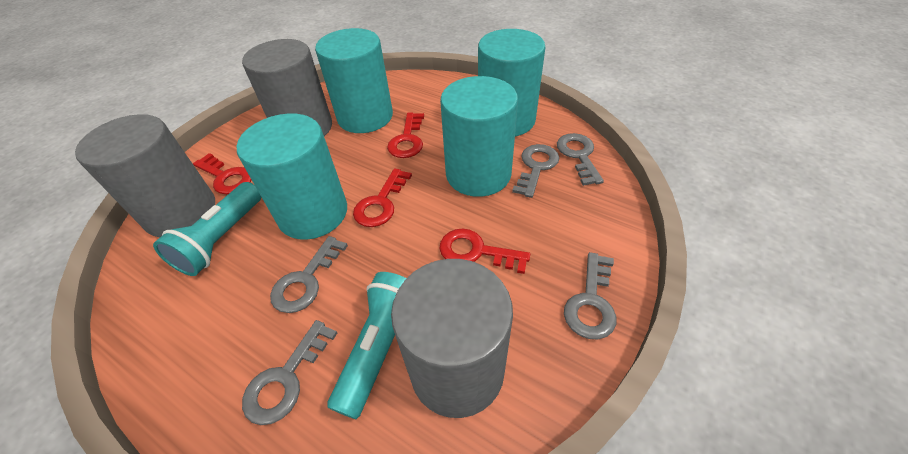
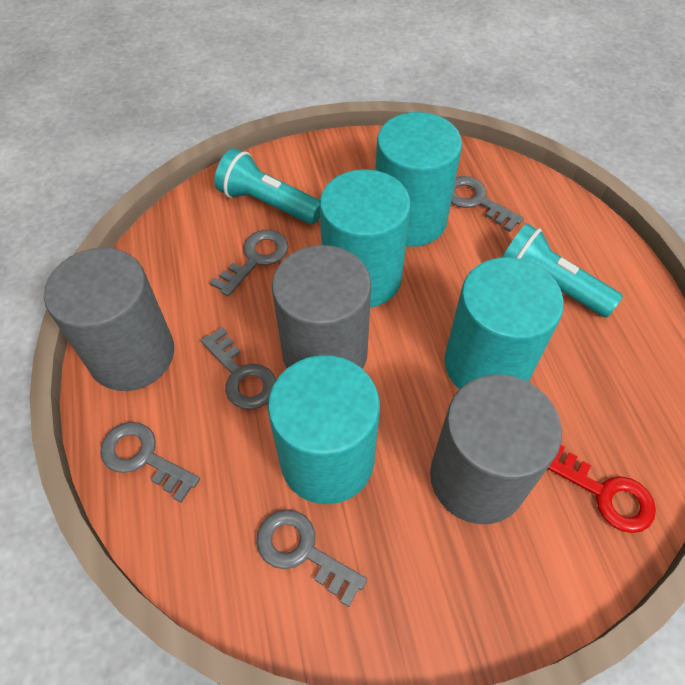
red key: [193,153,252,194] [353,168,412,227] [387,113,424,158] [439,228,530,274] = 4 -> [548,445,656,533] = 1

